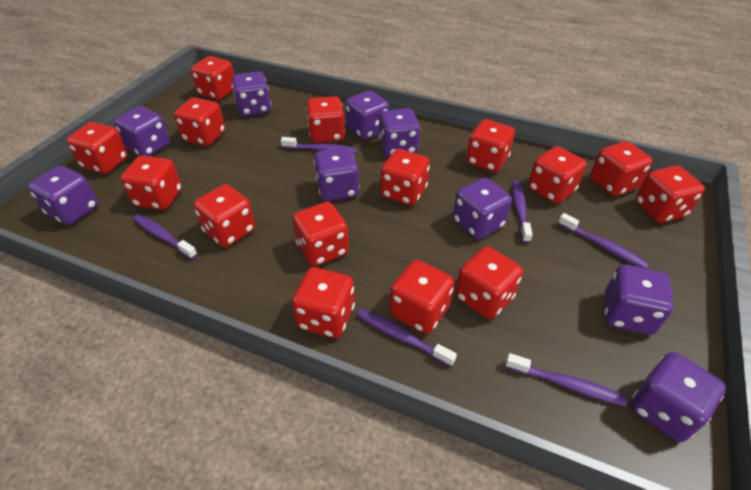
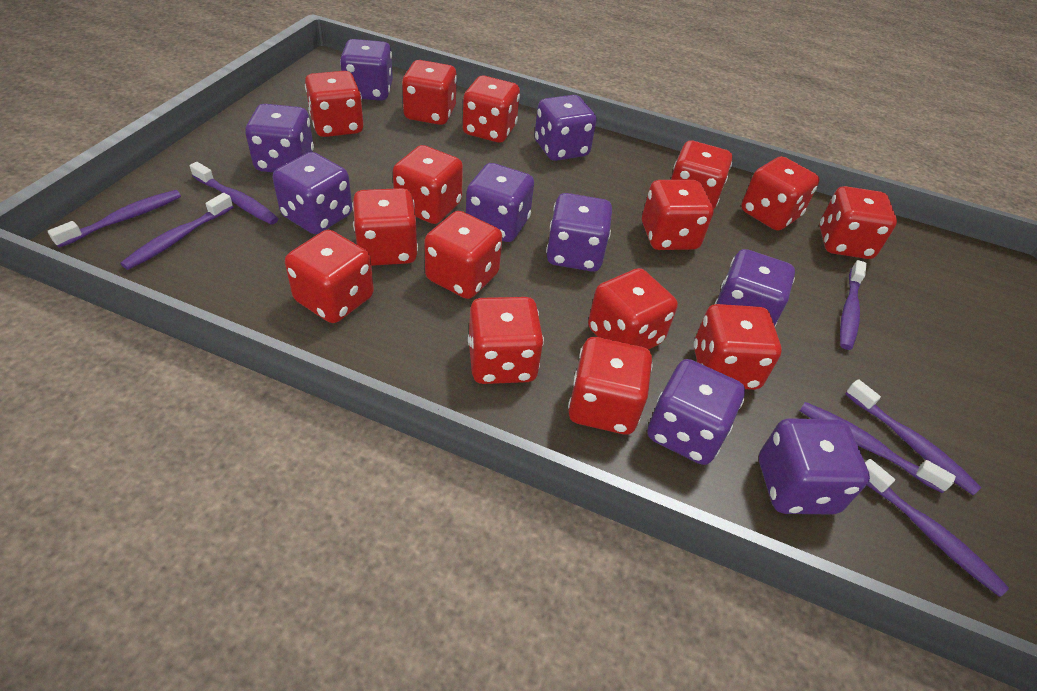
purple toothbrush: [133,214,197,259] [281,137,357,153] [357,309,457,367] [505,353,627,406] [512,180,533,243] [558,213,649,268] = 6 -> [48,190,181,248] [120,193,233,270] [189,162,279,224] [800,402,956,493] [840,260,867,350] [845,379,982,495] [865,459,1009,597] = 7

